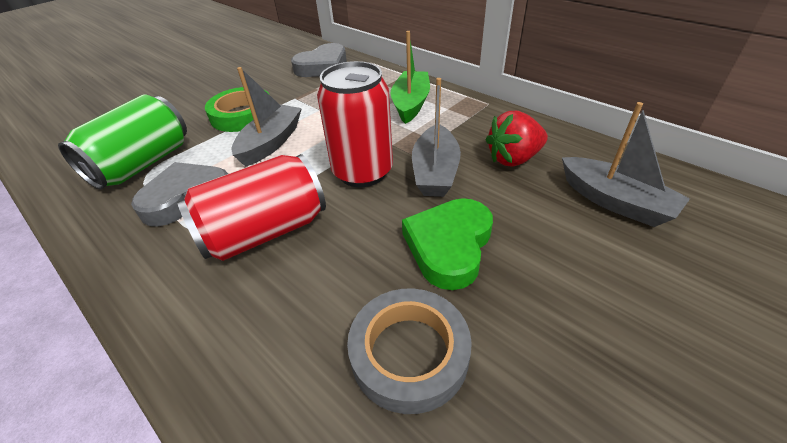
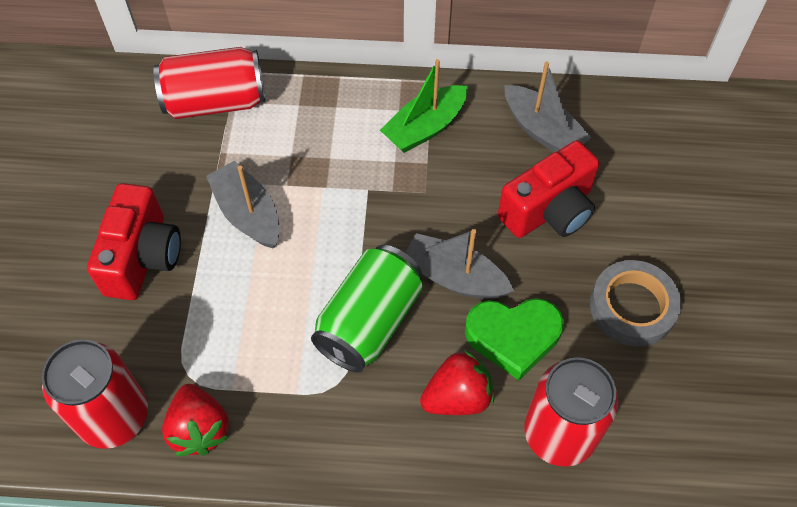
green tape: [205,87,269,132] = 1 -> none = 0
grey heart: [131,162,228,227] [291,43,347,77] = 2 -> none = 0
red camera: none = 0 -> [87,183,181,300] [498,140,600,238] = 2
red can: [177,154,326,261] [317,61,393,187] = 2 -> [42,339,148,449] [153,47,265,119] [524,357,619,467] = 3
red strawberry: [486,111,548,167] = 1 -> [162,384,229,456] [420,350,494,415] = 2

